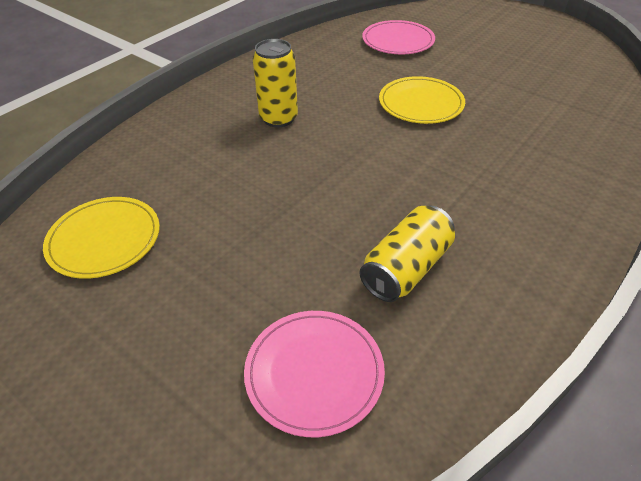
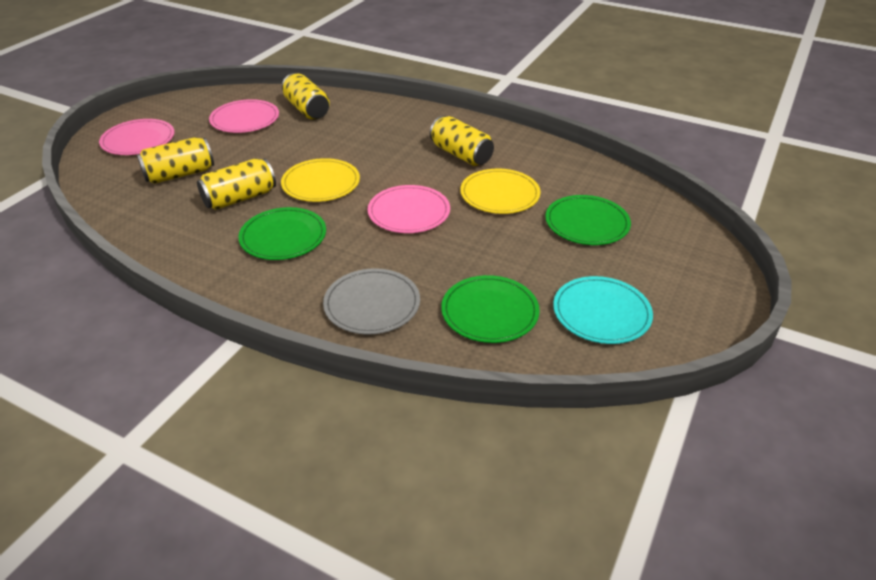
green plate: none = 0 -> [238,207,326,260] [441,275,540,343] [545,195,631,245] = 3
grey plate: none = 0 -> [323,268,420,335] = 1
pink plate: [244,311,385,437] [362,20,435,54] = 2 -> [99,119,175,155] [209,99,279,133] [368,185,450,233] = 3
turquoise plate: none = 0 -> [553,276,653,344] = 1
yellow can: [253,39,298,127] [360,205,455,302] = 2 -> [137,137,214,184] [197,159,276,210] [282,73,330,120] [430,116,494,166] = 4

